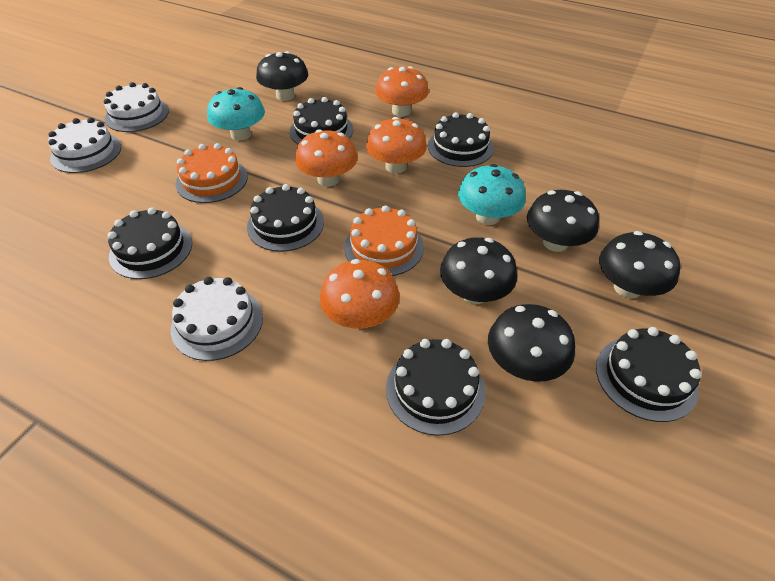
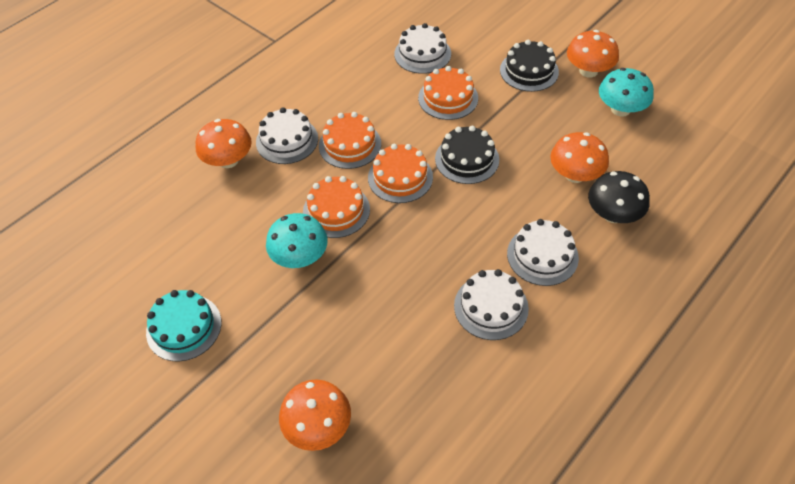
black cake: [107,207,192,279] [247,184,324,252] [290,97,353,144] [386,339,485,436] [428,112,494,167] [596,327,702,422] = 6 -> [435,126,499,184] [500,40,559,92] = 2
black mushroom: [256,51,308,101] [440,237,517,304] [488,304,575,382] [527,190,599,252] [599,231,680,298] = 5 -> [588,171,650,223] = 1
orange cake: [176,143,248,203] [344,205,424,276] = 2 -> [303,176,370,238] [319,112,381,169] [368,144,433,203] [418,66,478,120] = 4
turquoise cake: none = 0 -> [146,290,221,361] = 1
white cake: [48,118,121,173] [104,82,169,132] [171,277,263,361] = 3 -> [256,107,318,164] [394,23,451,74] [454,269,529,340] [507,219,579,286] = 4

